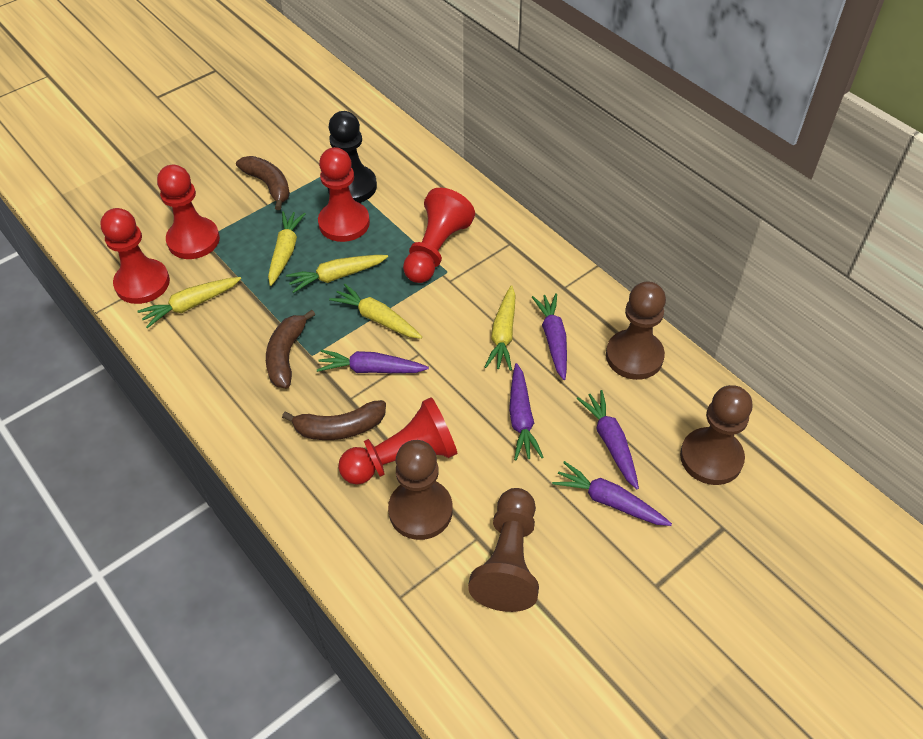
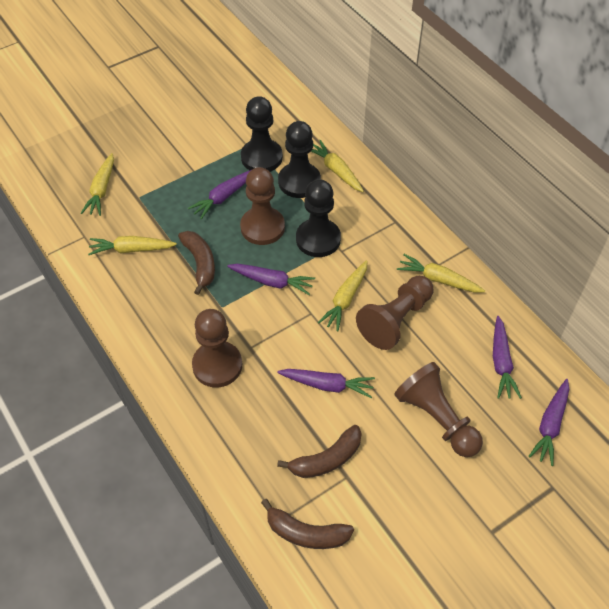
black pawn: [328,111,377,203] = 1 -> [241,96,283,172] [278,121,321,198] [296,179,341,257] = 3
red pawn: [100,208,170,304] [157,165,220,259] [318,147,370,242] [338,397,458,485] [403,188,475,283] = 5 -> none = 0

